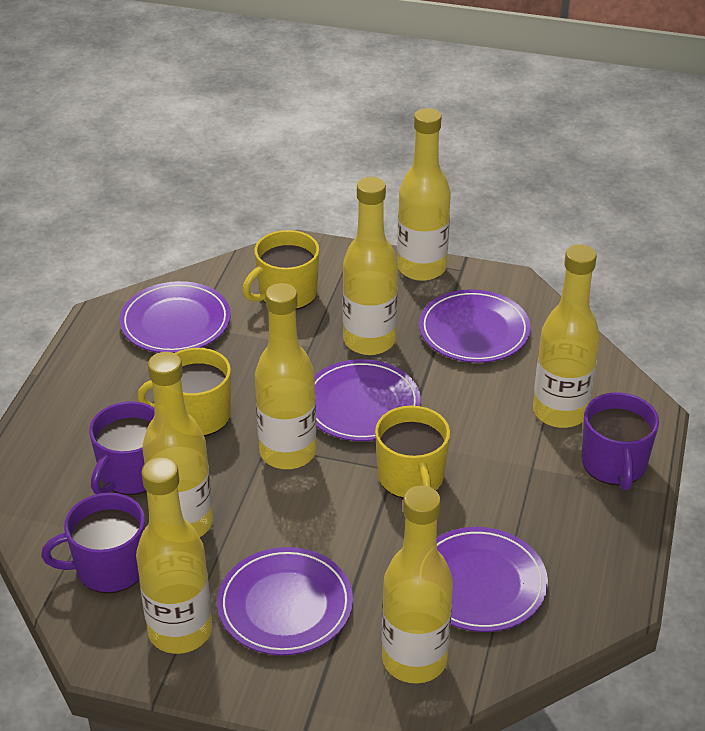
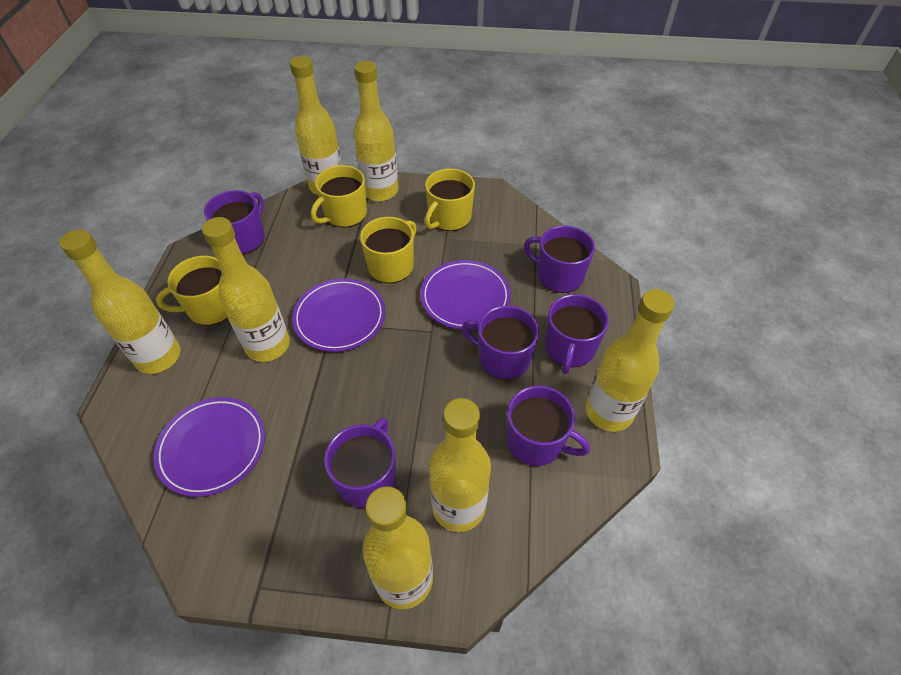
purple mug: [41,493,145,593] [89,401,155,495] [581,392,659,490] = 3 -> [204,190,265,254] [324,418,396,508] [461,305,539,380] [506,386,590,466] [524,225,595,293] [545,294,609,374] = 6
purple plate: [120,281,231,353] [217,547,353,655] [315,359,421,441] [419,289,531,363] [437,527,548,632] = 5 -> [153,397,265,497] [292,278,385,352] [421,260,511,330] = 3
yellow mug: [137,348,231,436] [242,230,319,310] [375,406,450,499] = 3 -> [156,256,228,325] [311,165,367,228] [360,217,417,283] [425,168,475,231] = 4

